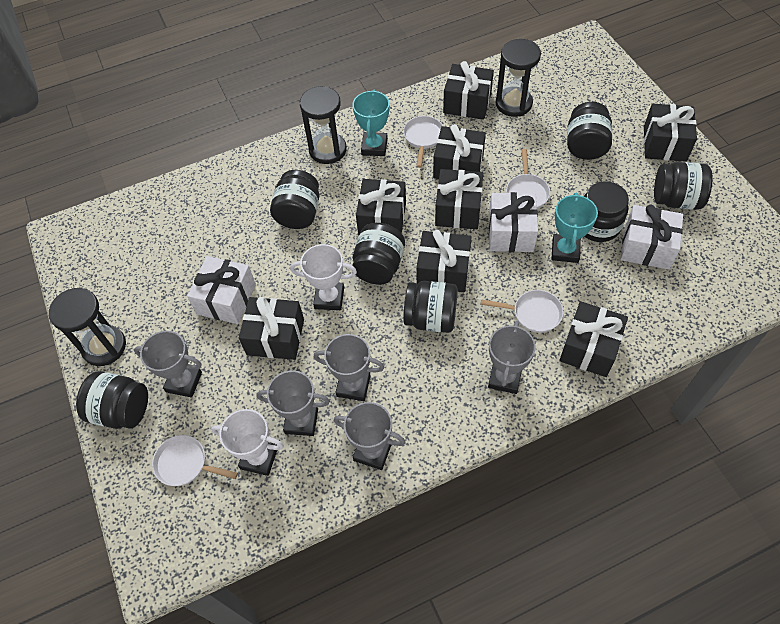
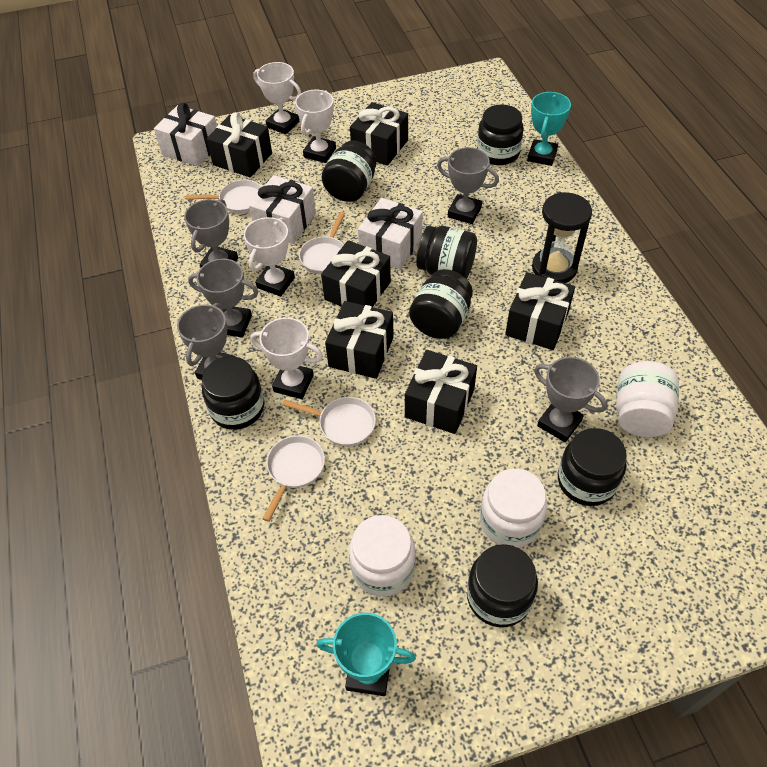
black gift: [239,297,304,360] [356,179,406,235] [416,230,472,292] [433,124,486,179] [435,169,483,229] [443,61,494,120] [559,301,628,377] [644,104,697,162] = 8 -> [206,112,272,178] [321,240,391,307] [325,301,394,379] [350,102,408,166] [405,350,477,434] [505,272,575,350] = 6
black hourglass: [49,287,126,366] [300,86,347,164] [496,39,541,117] = 3 -> [532,192,592,283] = 1
white jar: none = 0 -> [349,515,416,597] [480,468,547,548] [616,361,679,437] = 3
white trophy: [211,409,284,476] [290,244,357,310] = 2 -> [244,217,295,297] [250,317,323,399] [253,62,301,135] [295,90,336,163] = 4

